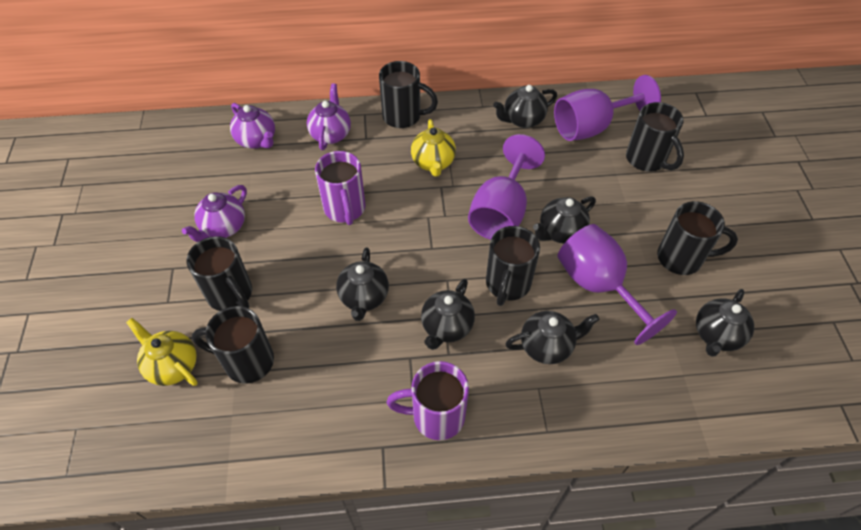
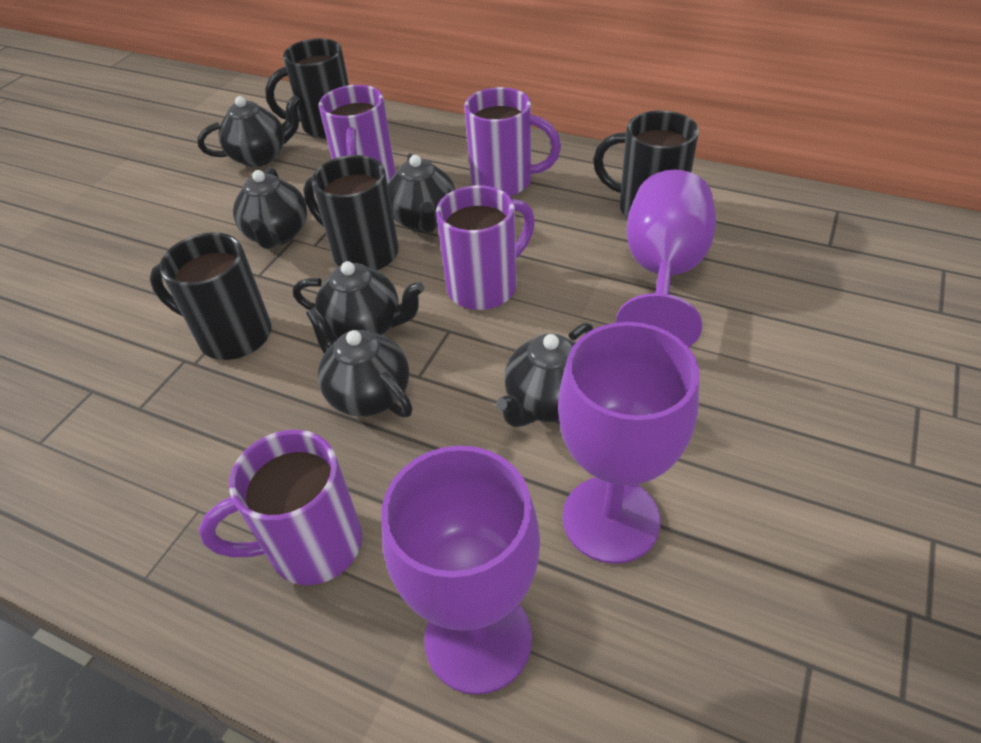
black mug: [186,236,252,311] [192,306,274,384] [379,61,438,128] [486,226,540,306] [626,102,684,172] [657,201,738,275] = 6 -> [149,232,272,360] [265,38,349,138] [303,155,399,271] [593,110,699,218] = 4
purple mug: [315,151,366,225] [387,361,469,440] = 2 -> [199,430,362,585] [319,85,396,184] [436,185,535,310] [464,87,561,196] = 4
purple teapot: [182,185,247,242] [230,103,275,149] [307,83,351,150] = 3 -> none = 0
yellow teapot: [126,318,198,386] [411,119,456,177] = 2 -> none = 0

